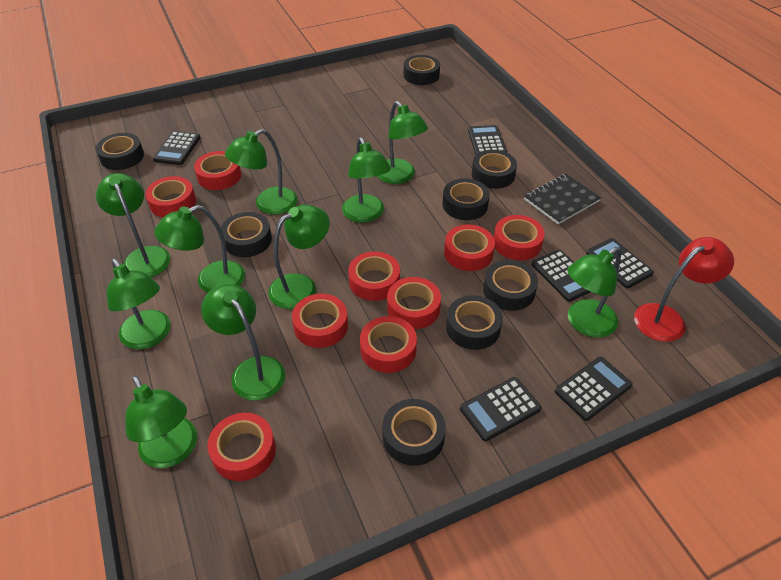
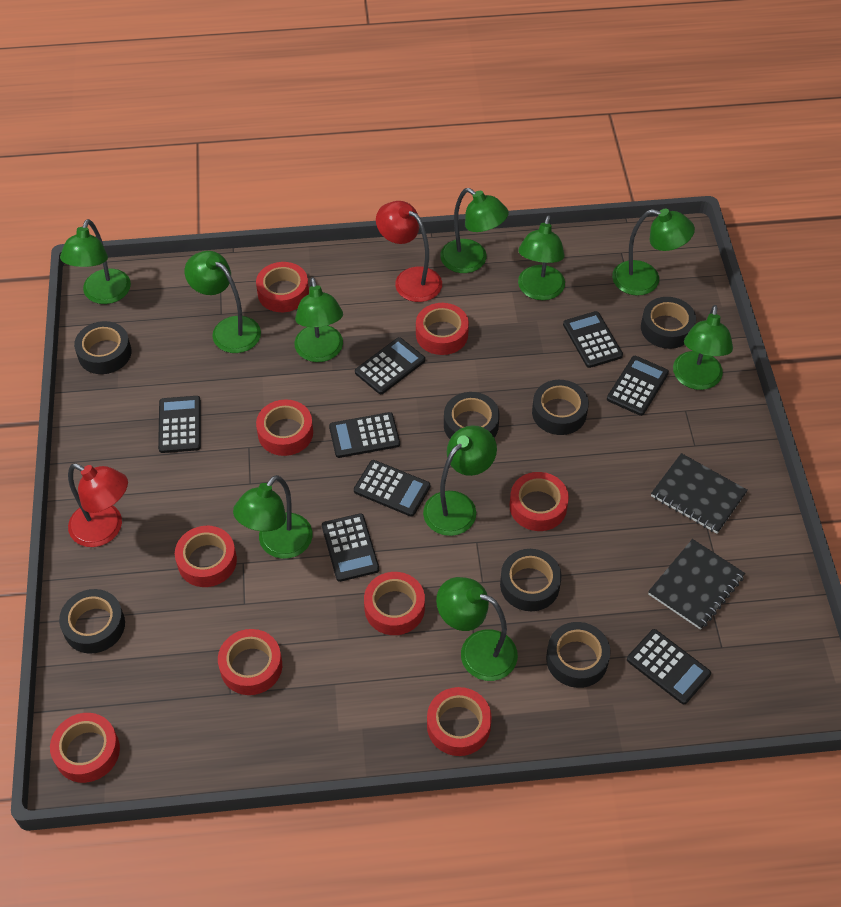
black calculator: [153,131,201,165] [460,377,541,441] [468,125,507,155] [532,250,590,302] [554,357,633,421] [586,238,654,288] = 6 -> [158,396,201,453] [322,513,379,582] [329,412,400,458] [354,460,430,517] [355,337,425,394] [563,311,623,368] [607,356,669,416] [627,629,711,704] = 8
black notebook: [524,174,601,225] = 1 -> [648,539,745,630] [651,453,748,534] = 2
black tape: [96,133,144,170] [221,212,272,257] [382,399,446,466] [403,55,440,85] [442,178,490,220] [446,295,503,350] [472,150,517,189] [483,260,538,311] = 8 -> [59,589,125,654] [74,321,132,374] [444,392,500,439] [500,549,561,611] [532,380,589,435] [546,622,611,688] [641,297,696,349] = 7
red lamp: [634,237,734,342] = 1 -> [68,464,128,547] [376,201,442,302] = 2

